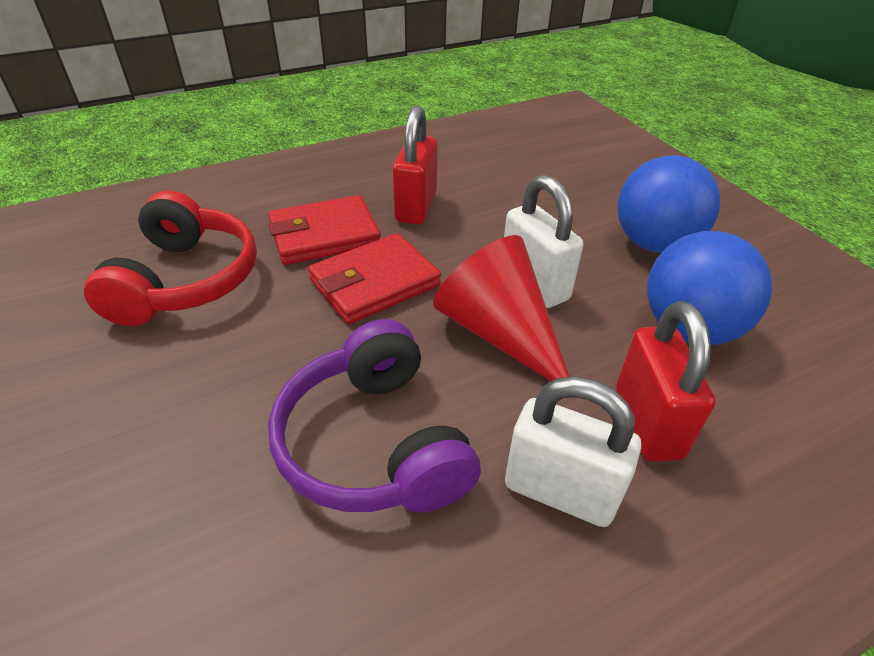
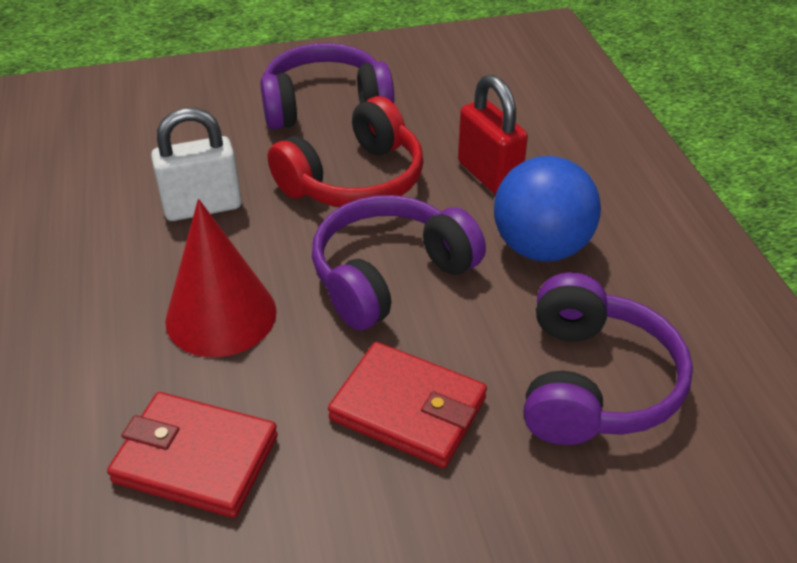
blue ball: [617,155,721,253] [647,231,773,345] = 2 -> [494,156,601,262] = 1
purple headphones: [268,319,481,513] = 1 -> [260,43,394,130] [312,195,486,330] [523,272,693,445] = 3
red padlock: [393,105,438,224] [616,301,716,462] = 2 -> [458,75,528,195] = 1
white padlock: [504,175,583,308] [505,376,641,527] = 2 -> [151,108,242,221] = 1

